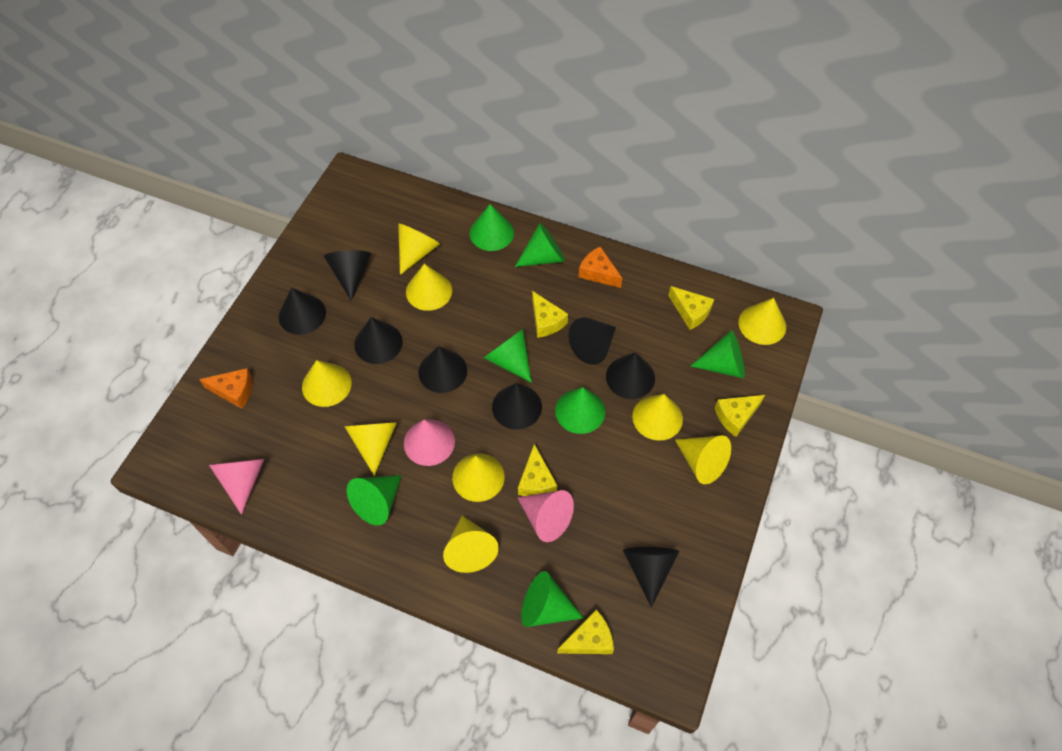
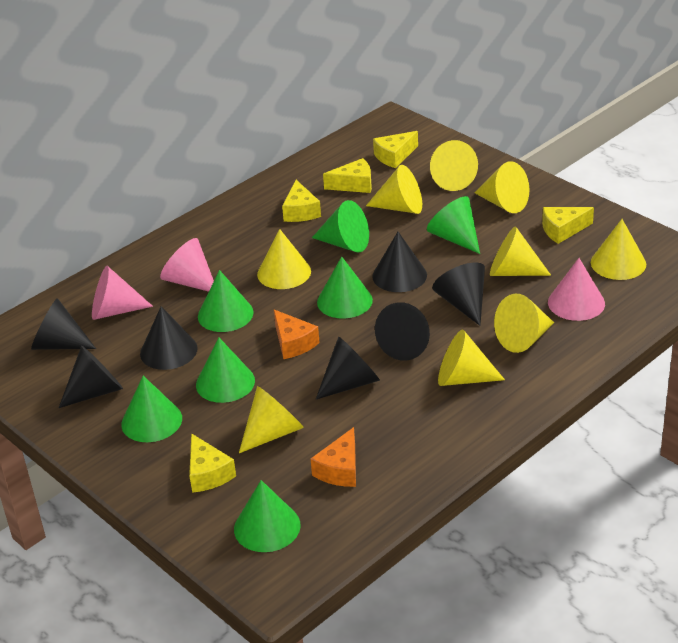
black cone: [279,288,326,335] [324,250,371,301] [354,317,403,364] [418,346,467,393] [492,383,542,429] [569,318,616,365] [606,352,655,399] [623,547,680,607] = 8 -> [31,298,96,350] [59,345,123,408] [140,306,198,370] [316,337,380,399] [372,232,427,292] [375,302,430,361] [432,262,485,326] = 7

